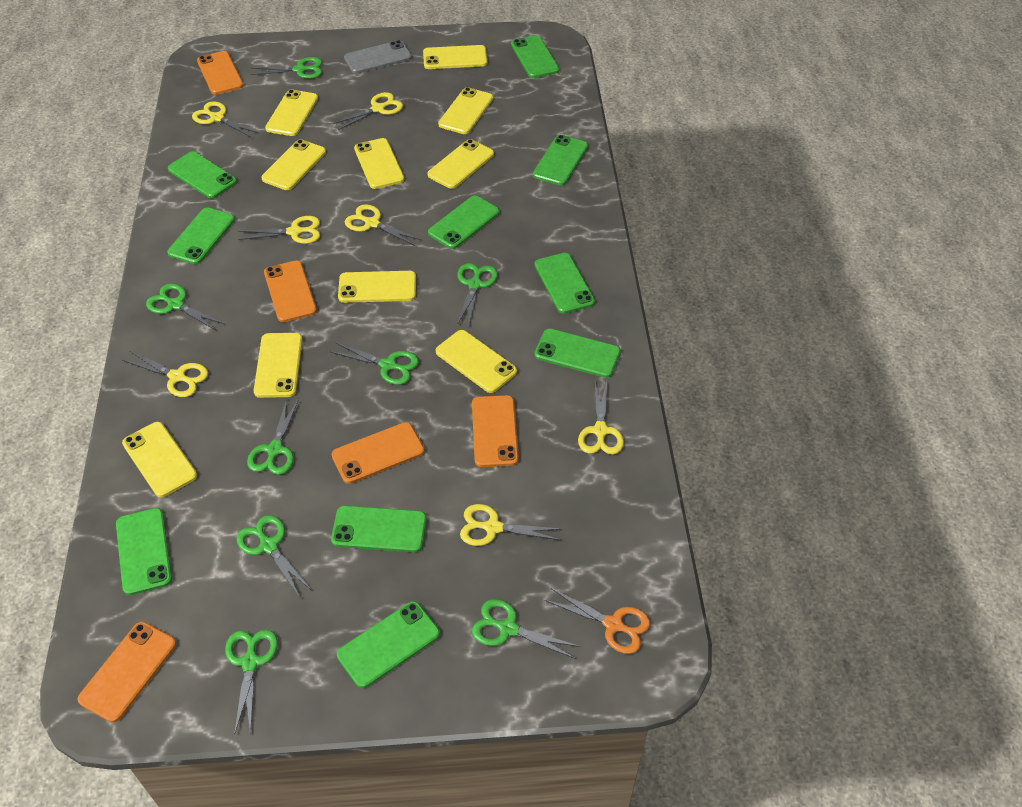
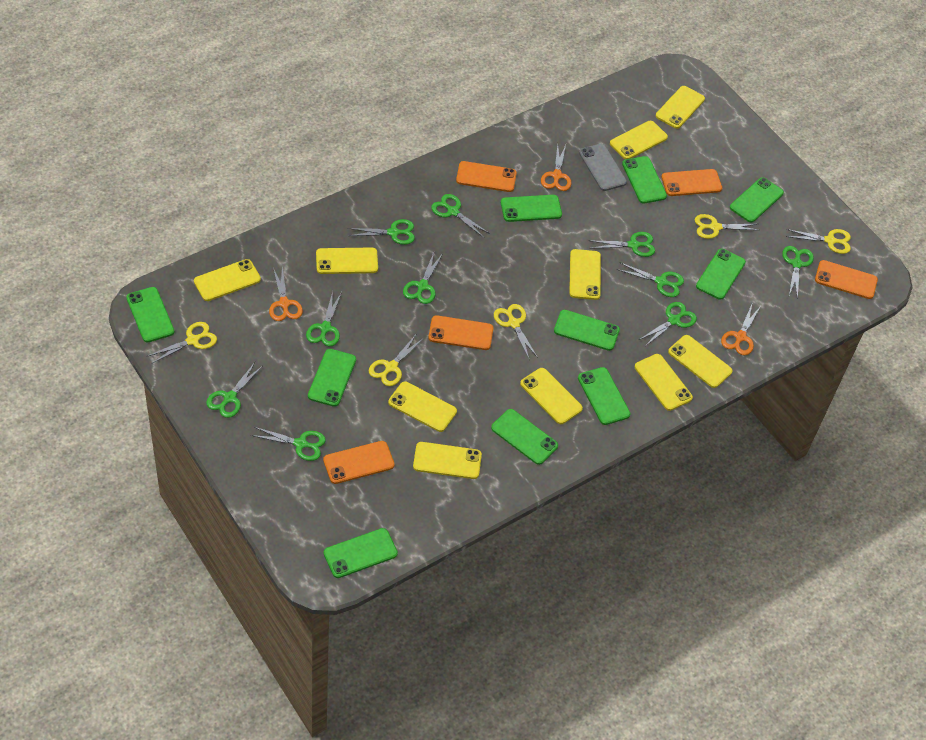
green scissors: [146,283,224,330] [225,630,278,735] [237,515,311,598] [247,399,299,475] [251,57,322,79] [331,342,419,385] [457,263,498,325] [472,599,581,659] = 8 -> [206,362,263,418] [251,427,326,461] [306,291,342,346] [348,219,415,245] [403,253,443,304] [431,194,490,238] [589,232,655,257] [617,263,684,297] [639,302,697,345] [782,246,814,299] = 10
orange scissors: [544,588,650,654] = 1 -> [269,267,303,321] [541,144,571,191] [721,302,761,355] = 3
yellow scissors: [123,351,208,397] [192,101,258,137] [238,216,320,244] [332,92,403,130] [345,204,421,246] [460,504,561,546] [578,382,624,454] = 7 -> [148,322,217,364] [369,335,424,386] [494,304,538,359] [695,214,758,239] [786,229,851,254] = 5

